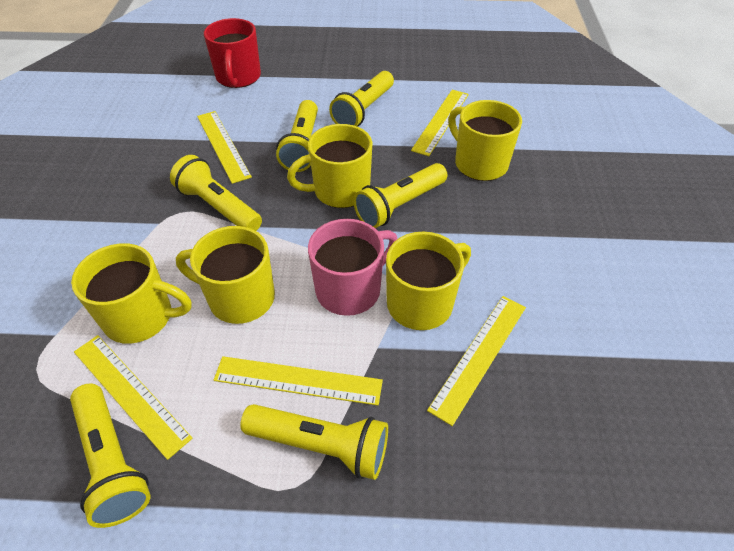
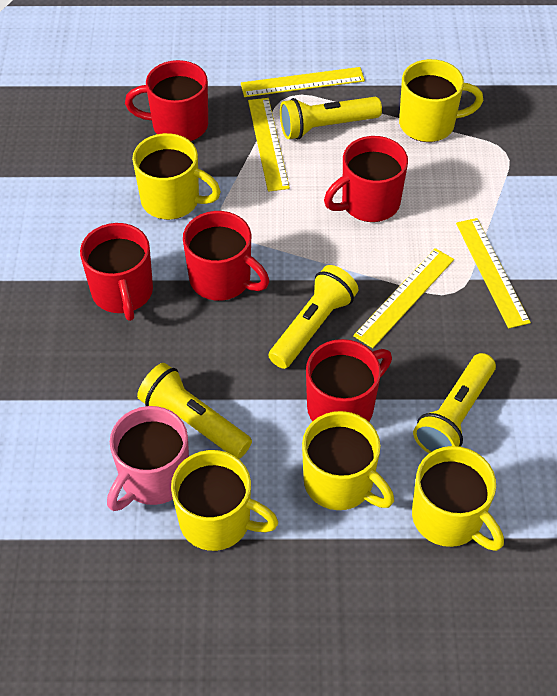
red mug: [204,18,261,88] = 1 -> [80,223,153,321] [125,60,208,141] [183,211,269,301] [306,339,392,422] [324,136,408,222] = 5
yellow flashlight: [70,384,150,528] [170,155,262,231] [240,404,388,480] [276,100,318,172] [329,71,394,126] [353,163,447,228] = 6 -> [137,363,252,459] [269,265,359,369] [280,97,382,139] [413,353,496,453] = 4
yellow ruler: [74,335,193,460] [197,111,252,184] [214,356,383,406] [411,90,469,156] [427,296,526,426] = 5 -> [241,67,365,97] [248,98,290,192] [353,248,454,348] [456,218,531,329] = 4

